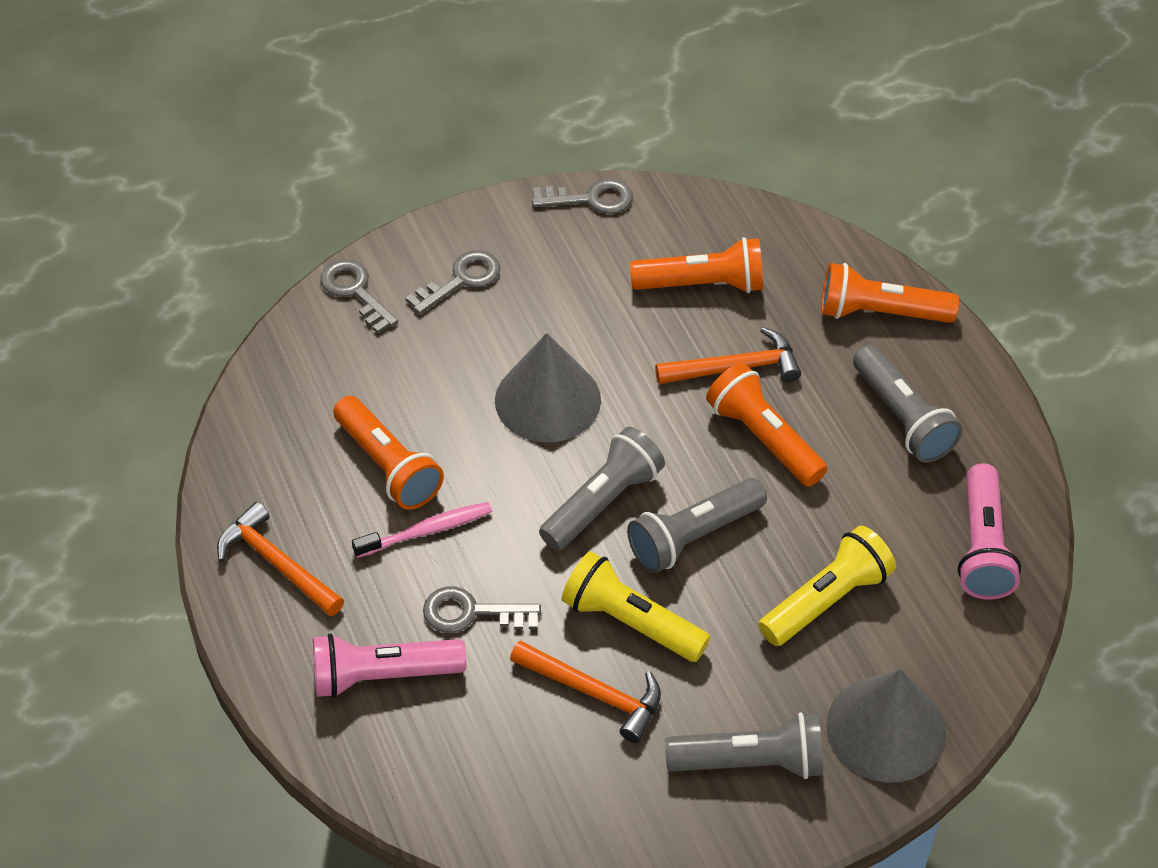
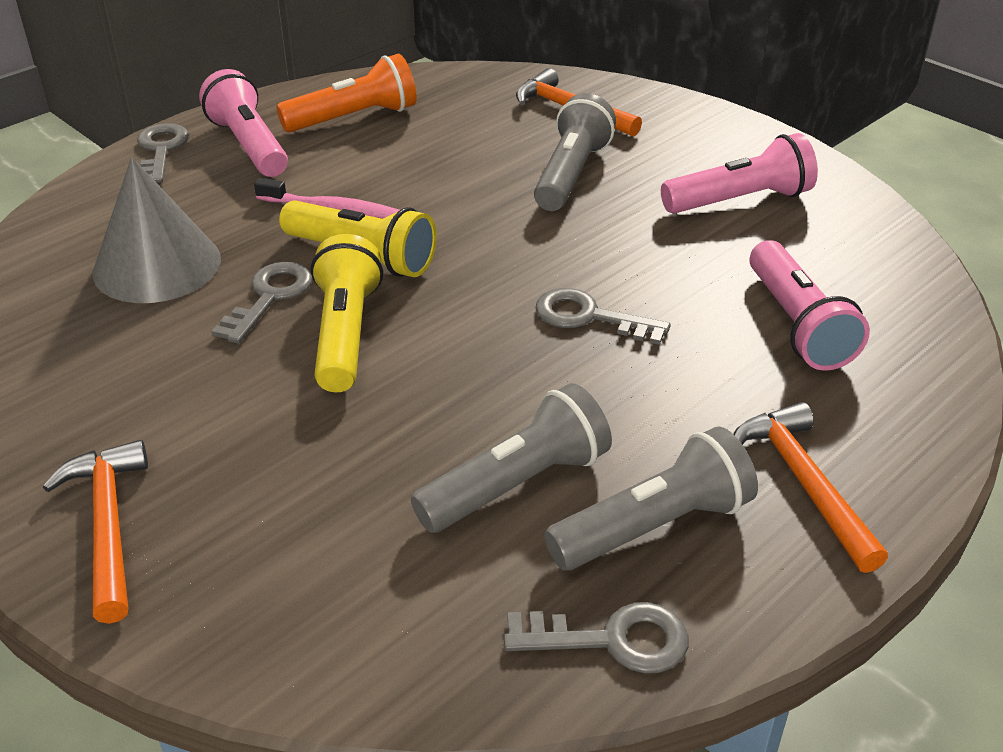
grey cone: [495,333,601,443] [826,669,946,783] = 2 -> [93,157,221,303] = 1
grey flashlight: [539,427,665,551] [627,478,767,573] [665,712,823,779] [853,345,963,463] = 4 -> [411,383,612,533] [534,93,616,211] [544,427,758,571] = 3
orange flashlight: [333,396,444,510] [630,237,763,293] [706,363,828,487] [821,263,959,323] = 4 -> [276,54,417,132] = 1
pink flashlight: [313,633,466,698] [958,463,1021,600] = 2 -> [199,69,288,177] [661,133,818,214] [750,240,870,371] = 3

